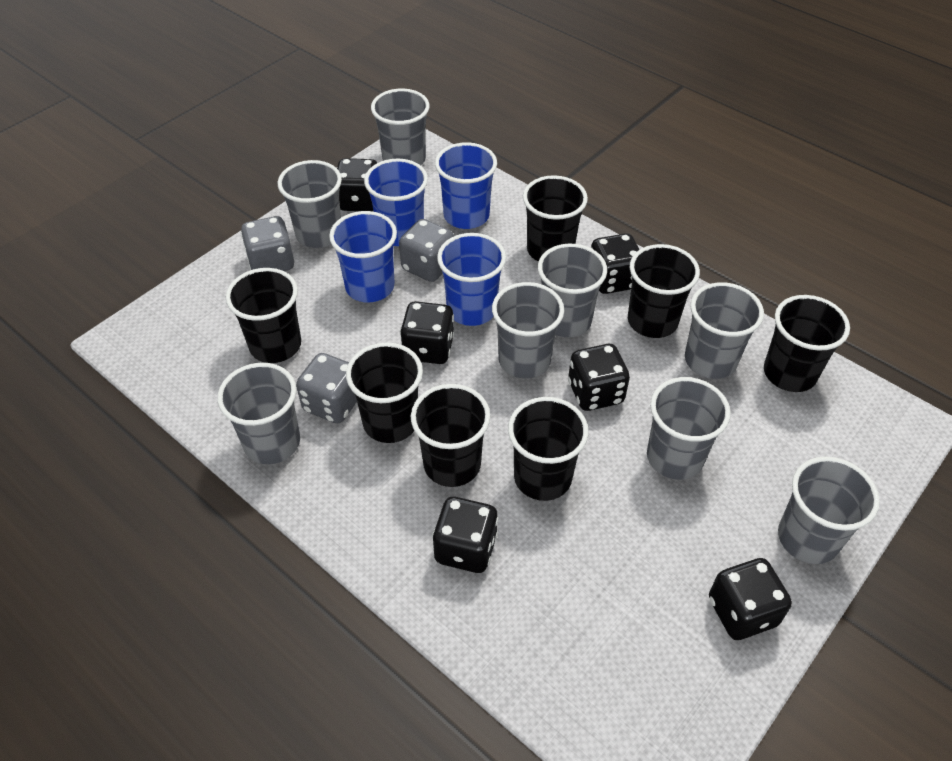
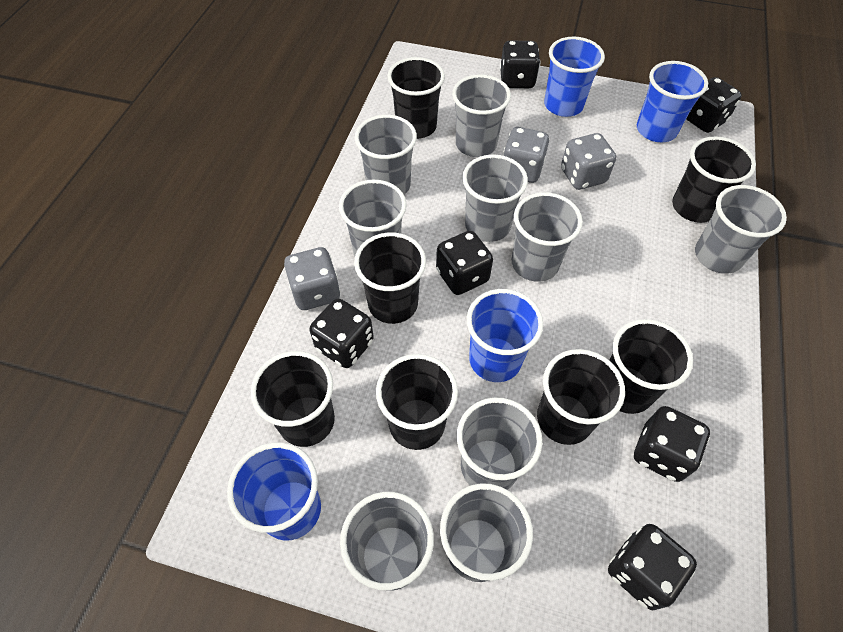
grey cup: [217,363,300,464] [278,160,342,248] [371,88,430,165] [492,282,564,379] [538,244,607,337] [647,377,731,480] [685,282,764,379] [778,456,880,564] = 8 -> [339,180,407,256] [340,492,434,590] [355,115,417,195] [440,483,533,582] [452,74,511,157] [457,397,542,490] [462,154,528,242] [512,192,583,282] [695,185,787,274] = 9

